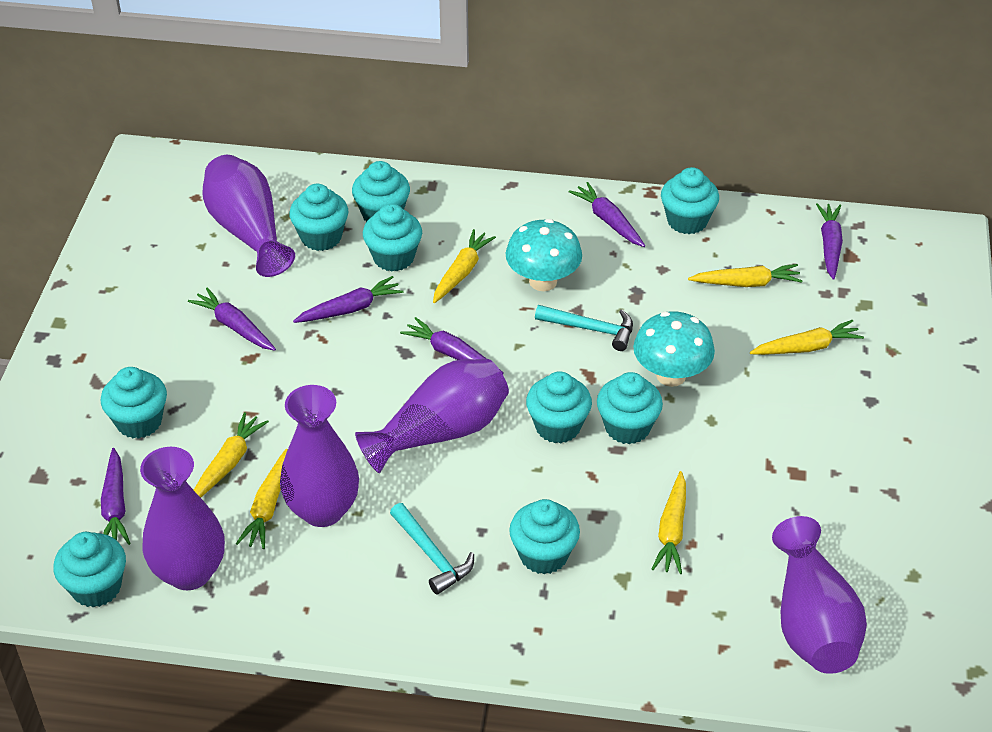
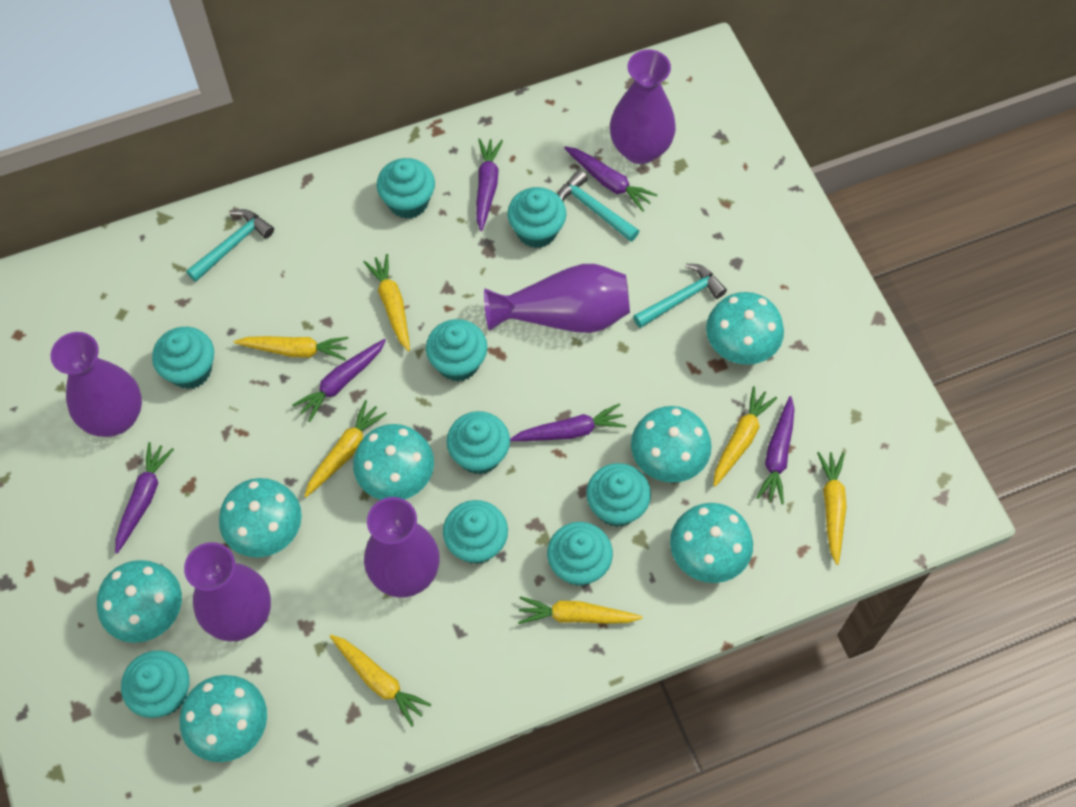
turquoise hammer: [390,503,474,595] [535,305,633,351] = 2 -> [186,209,274,282] [557,170,639,242] [633,264,727,328] = 3
turquoise mushroom: [505,219,582,291] [633,311,715,387] = 2 -> [97,560,182,643] [180,675,267,762] [219,478,302,558] [353,424,434,500] [631,406,712,483] [670,503,753,583] [706,292,784,365] = 7
yellow carrot: [194,412,269,498] [236,449,288,549] [433,229,496,303] [652,471,686,574] [688,264,803,287] [750,320,864,355] = 6 -> [234,336,349,360] [304,400,387,497] [330,635,432,727] [364,254,410,352] [518,596,643,624] [713,386,777,487] [817,452,847,565] = 7

